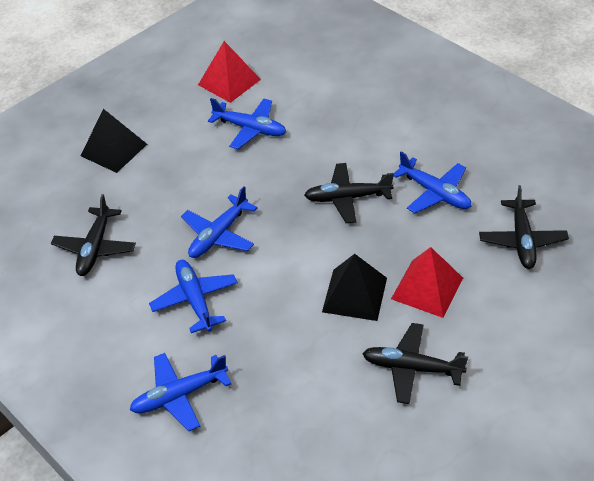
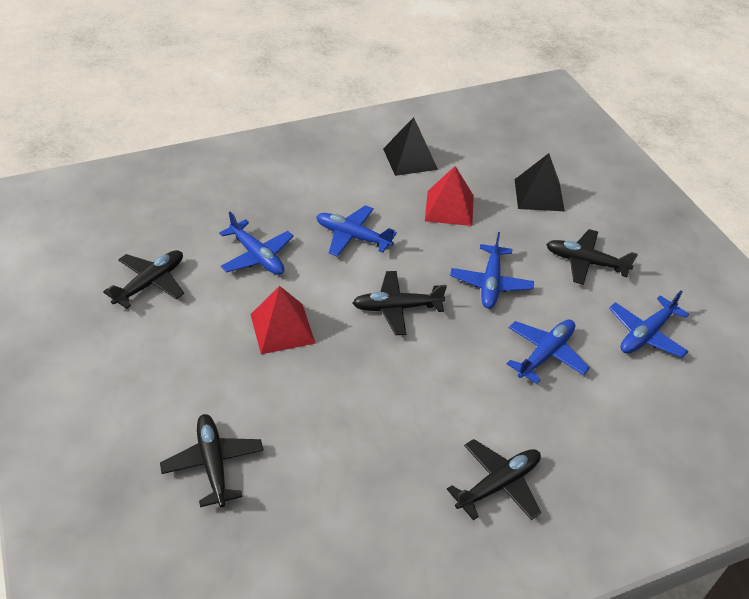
black plane: [51,194,136,276] [304,163,394,223] [362,323,468,404] [479,185,569,269] = 4 -> [103,250,184,309] [160,414,263,507] [352,271,447,335] [447,439,541,520] [546,229,638,285] = 5

